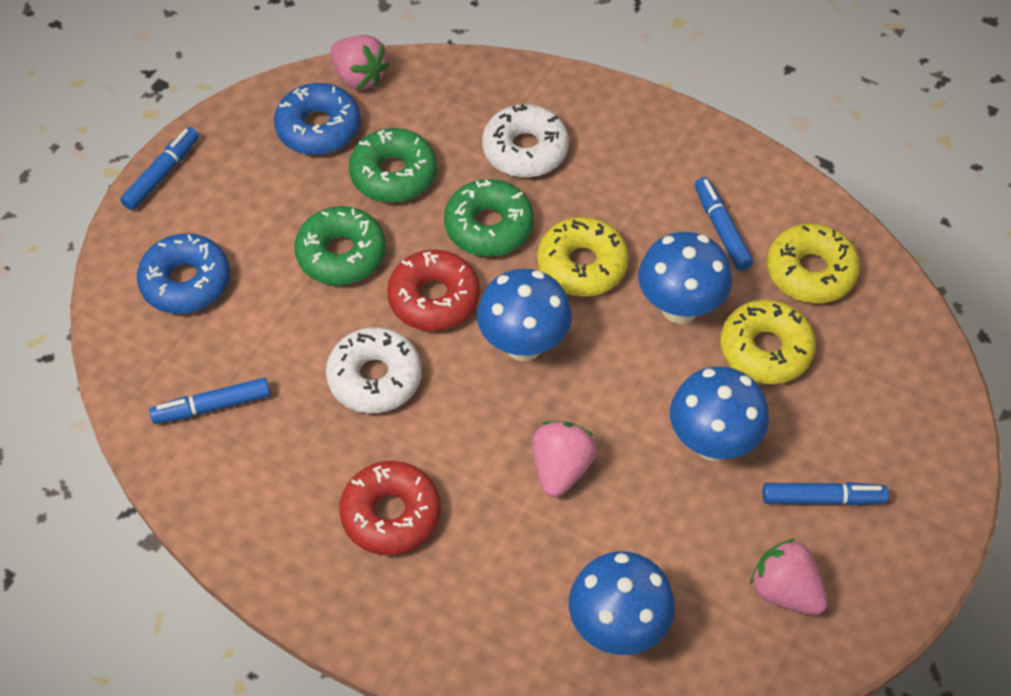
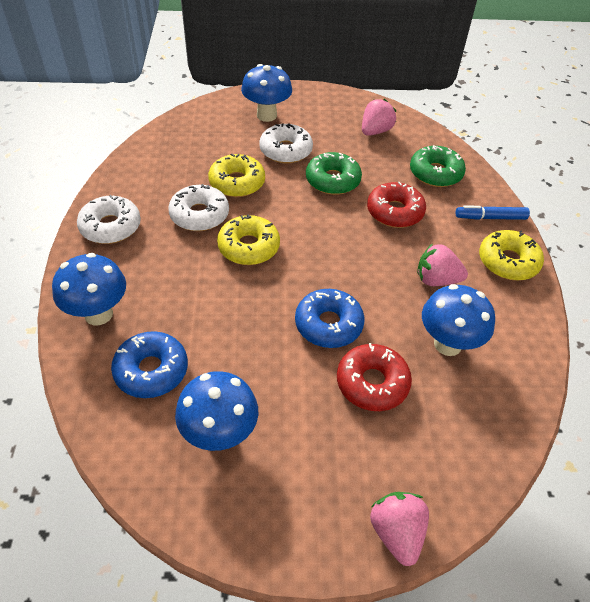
blue marker: [120,127,199,210] [149,378,270,424] [695,177,754,271] [763,482,889,506] = 4 -> [456,205,530,220] = 1
green donut: [294,206,386,285] [349,128,437,203] [444,179,534,256] = 3 -> [306,152,362,195] [410,145,466,187] = 2
white donut: [326,327,422,413] [482,104,569,178] = 2 -> [77,195,141,244] [168,184,229,231] [259,123,313,164] = 3

